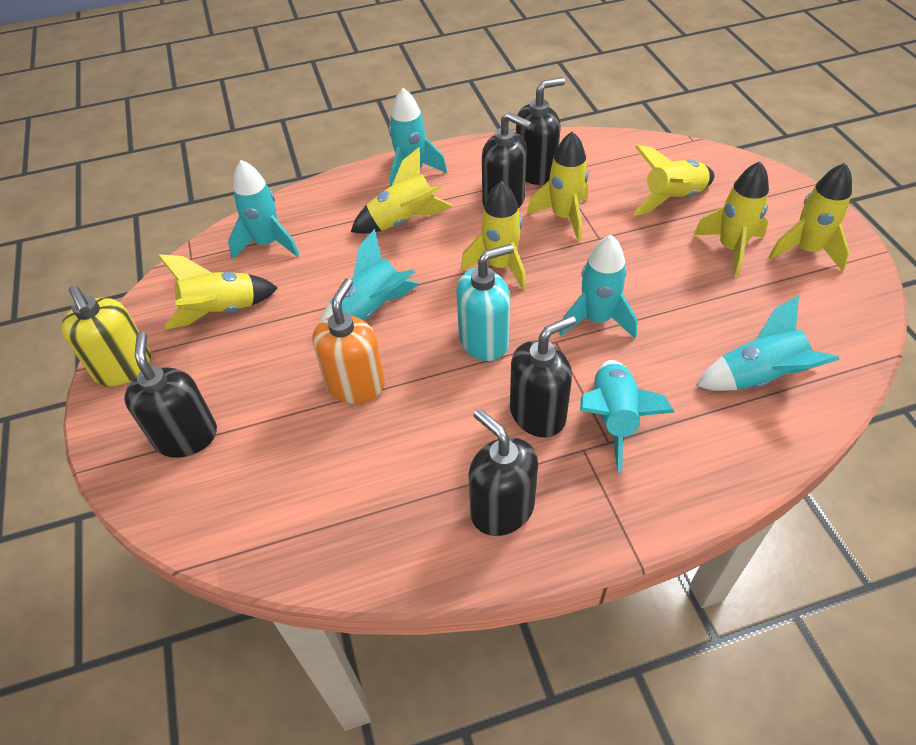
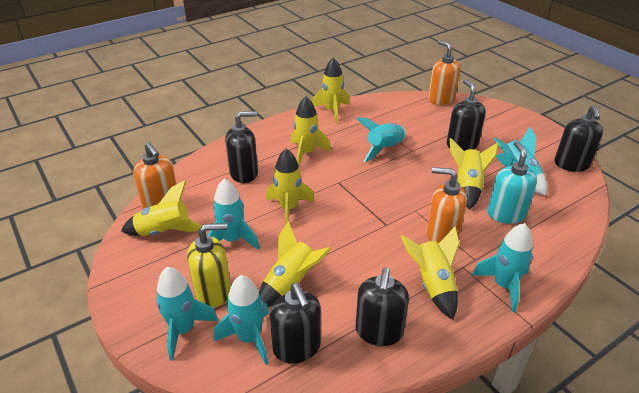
orange soap dispenser: [312,278,385,404] = 1 -> [133,142,177,209] [427,167,467,244] [428,40,461,105] = 3

